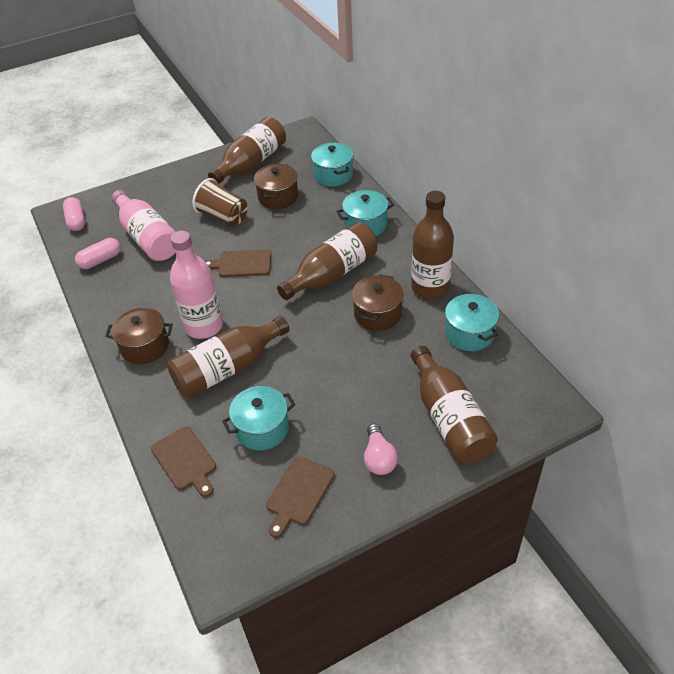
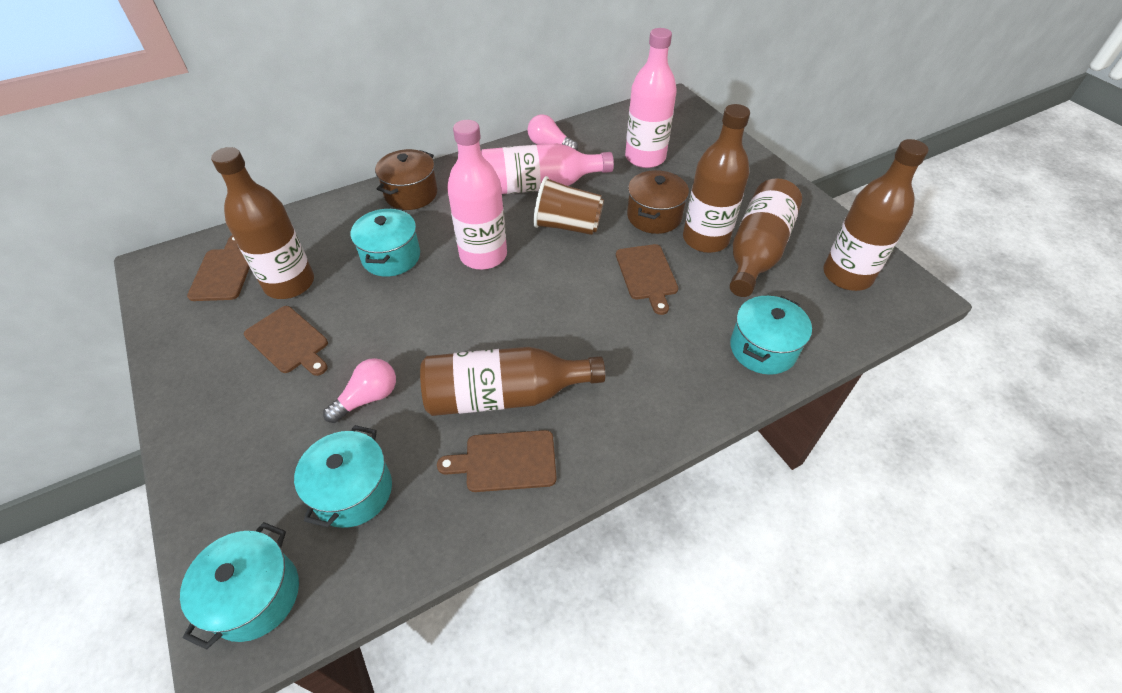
brown cutting board: [151,426,216,497] [205,249,271,277] [266,457,335,538] = 3 -> [187,235,250,301] [244,306,328,376] [437,430,557,492] [616,244,678,315] = 4
brown pot: [105,308,173,364] [254,164,298,209] [352,274,404,331] = 3 -> [375,149,437,210] [627,170,689,234] = 2
pink bottle: [112,190,175,261] [170,231,223,339] = 2 -> [447,120,507,270] [481,143,614,194] [625,28,677,168] = 3
pink capsule: [63,197,85,231] [75,238,121,269] = 2 -> none = 0
pink light bulb: [364,424,398,475] = 1 -> [323,358,396,423] [527,114,578,150] = 2

